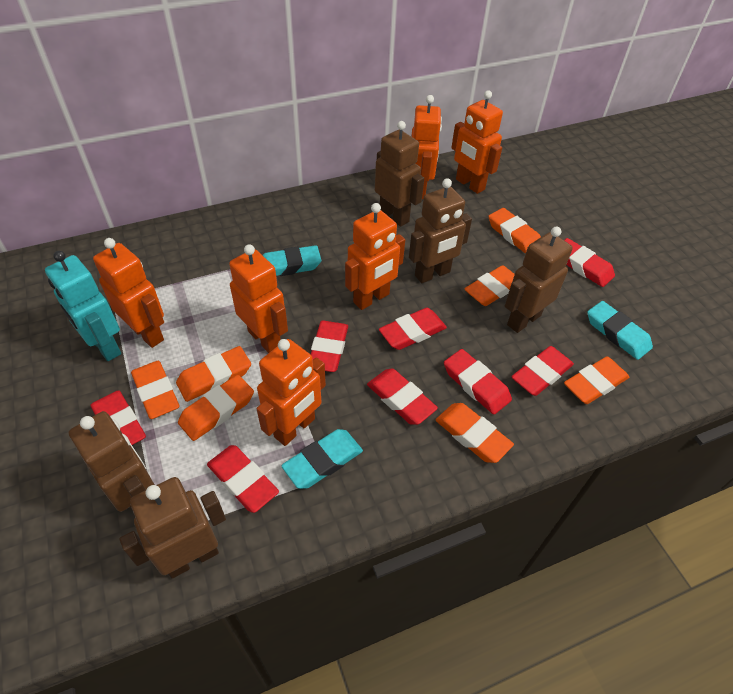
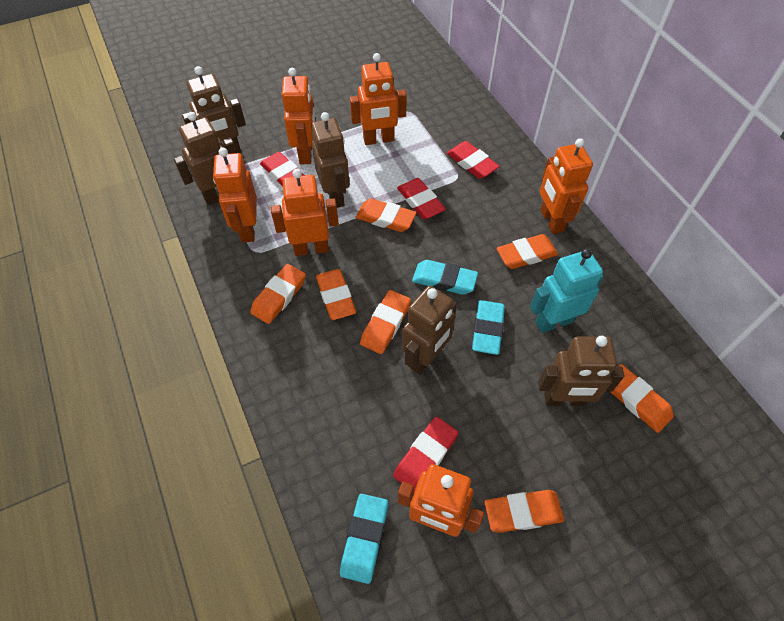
red eraser: [91,390,146,445] [207,445,279,513] [311,321,348,372] [367,369,438,425] [379,308,447,350] [444,349,512,414] [512,346,574,396] [564,238,615,287] = 8 -> [260,152,304,187] [393,417,458,492] [397,178,446,219] [447,141,500,179] = 4

